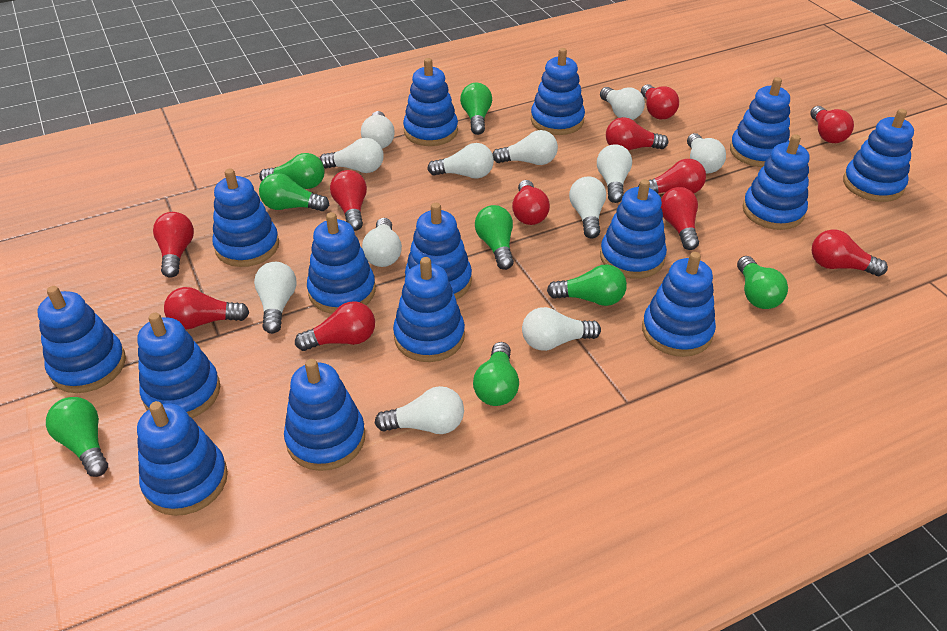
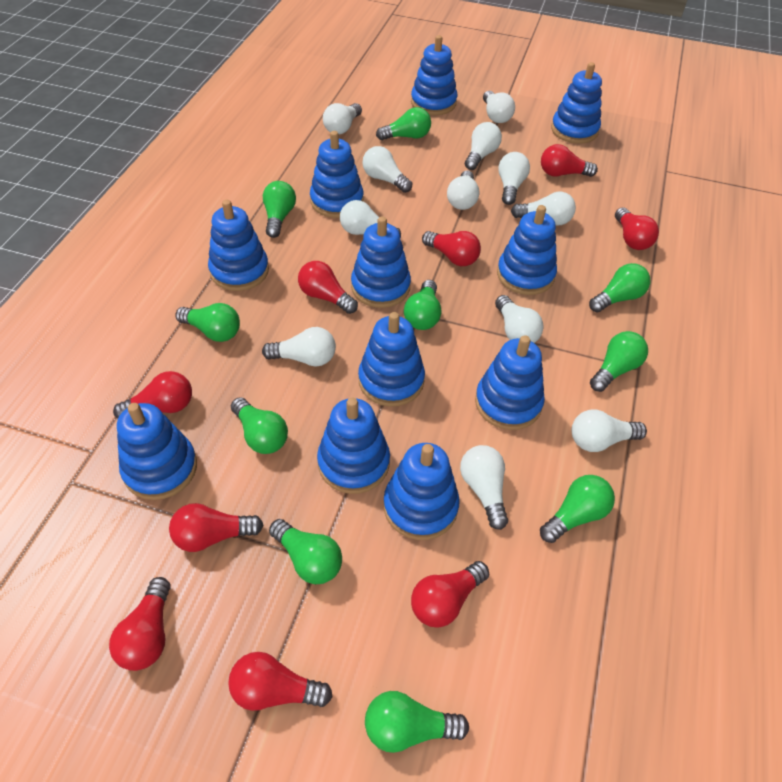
blue stacking toy: [38,286,126,393] [137,401,228,516] [138,313,220,418] [212,168,279,267] [284,359,365,471] [307,212,376,314] [393,257,465,362] [403,58,458,146] [405,203,472,300] [531,48,585,135] [600,179,667,279] [642,252,716,357] [730,77,790,167] [743,134,809,230] [843,109,914,202] = 15 -> [117,403,197,500] [208,200,269,291] [310,131,364,218] [317,398,390,494] [351,216,411,308] [358,312,425,407] [384,443,460,540] [411,35,457,115] [475,335,545,430] [497,205,557,295] [551,62,602,144] = 11
green light bulb: [46,397,108,477] [259,153,324,189] [259,173,329,211] [460,83,492,135] [473,342,519,406] [475,205,514,270] [547,264,627,306] [737,256,788,309] = 8 -> [176,303,240,342] [231,397,288,454] [263,181,296,238] [269,519,342,584] [365,691,469,753] [376,107,431,140] [404,280,441,330] [540,475,615,543] [589,263,651,312] [590,331,648,392] = 10
red light bulb: [153,212,194,278] [164,287,249,329] [295,301,375,351] [330,170,367,231] [512,180,550,225] [606,117,668,151] [638,159,706,193] [641,84,679,119] [661,187,699,250] [810,106,854,143] [812,229,888,276] = 11 -> [109,577,171,671] [113,371,192,419] [169,503,263,552] [228,652,333,711] [298,261,358,314] [411,561,489,628] [422,231,481,266] [541,144,598,177] [615,207,659,250] = 9

